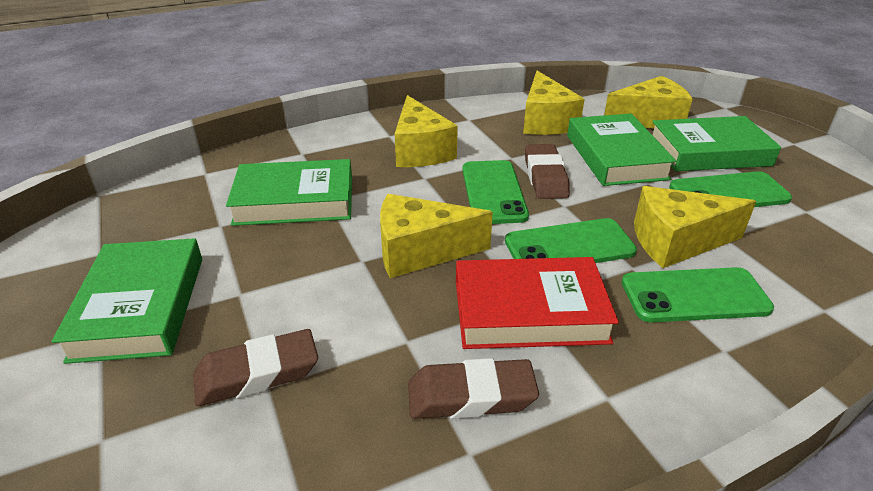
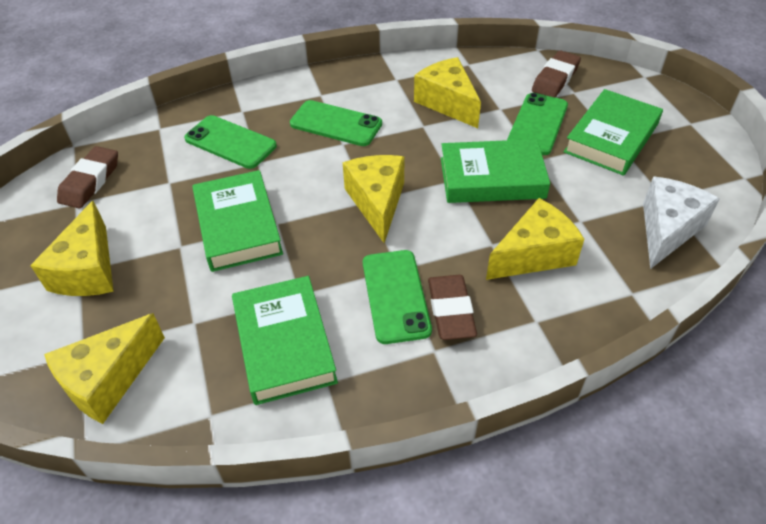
red book: [456,257,619,349] = 1 -> none = 0
white cheese: none = 0 -> [643,176,719,269] = 1

